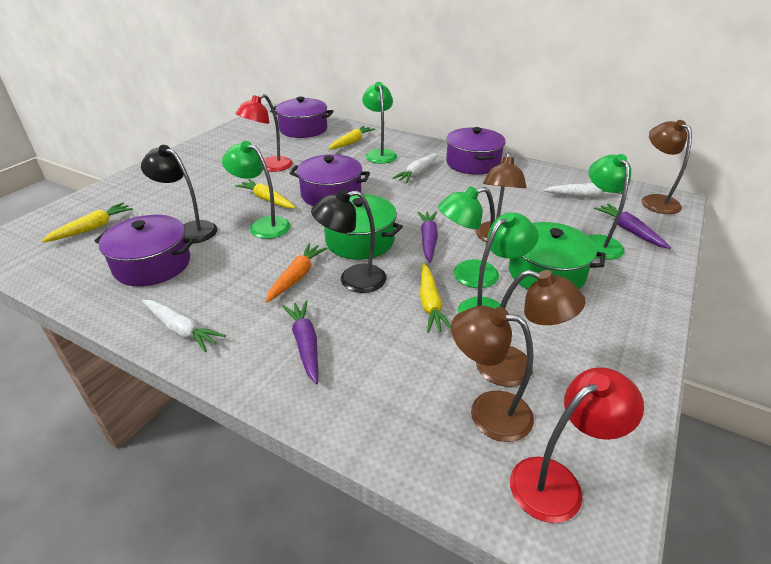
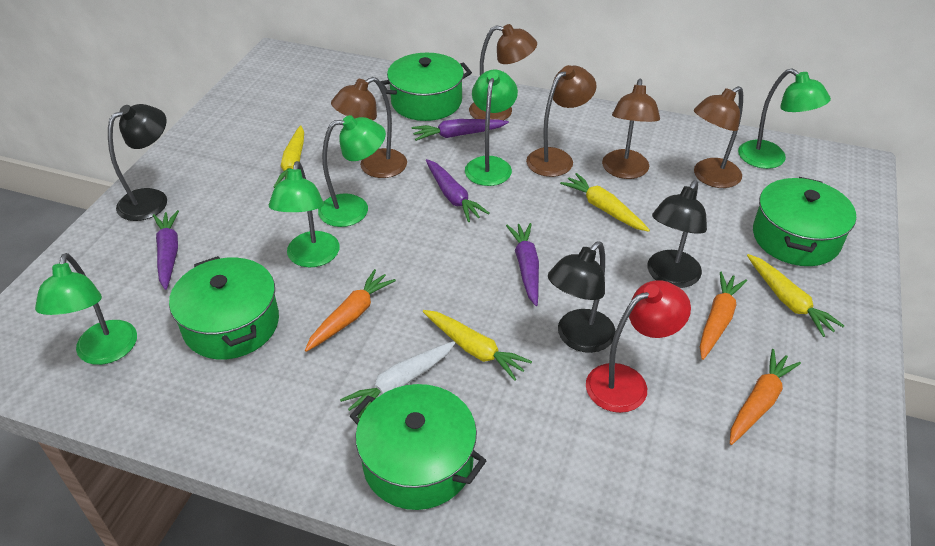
black lamp: [141,145,218,243] [311,189,387,293] = 2 -> [108,104,167,221] [548,241,616,353] [647,180,707,288] = 3
brown lamp: [451,306,534,442] [475,152,527,242] [476,270,586,387] [641,120,692,214] = 4 -> [331,77,407,178] [469,24,537,120] [526,65,597,177] [602,79,660,179] [694,86,743,188] = 5
green pot: [324,194,403,260] [509,222,606,289] = 2 -> [169,256,279,359] [350,384,487,510] [380,53,472,121] [753,177,856,266] = 4
orange carrot: [266,243,328,303] = 1 -> [305,269,396,352] [700,272,747,360] [730,349,801,445] = 3
purple carrot: [282,301,318,384] [417,211,438,263] [594,203,671,249] = 3 -> [153,210,179,290] [412,119,509,141] [426,159,490,222] [506,223,539,306] = 4
purple pot: [94,215,194,286] [270,97,333,138] [290,154,370,206] [446,127,506,175] = 4 -> none = 0
red lamp: [236,94,293,172] [510,367,644,523] = 2 -> [586,280,691,413] = 1
white carrot: [142,300,226,352] [392,153,438,183] [543,183,623,197] = 3 -> [340,341,455,419] = 1

